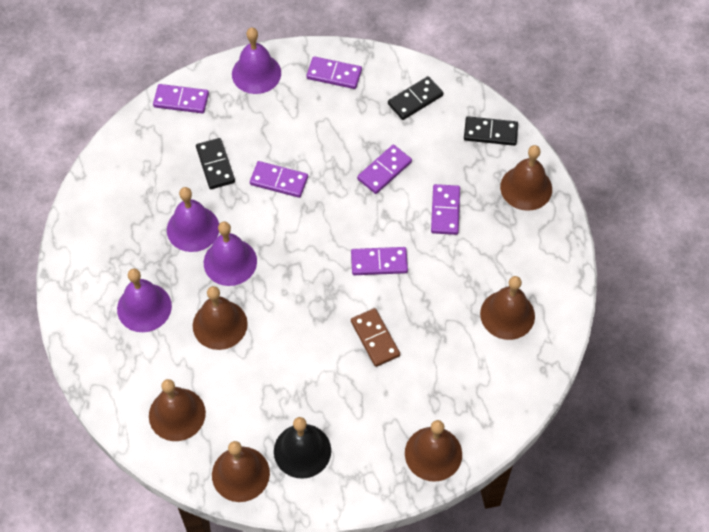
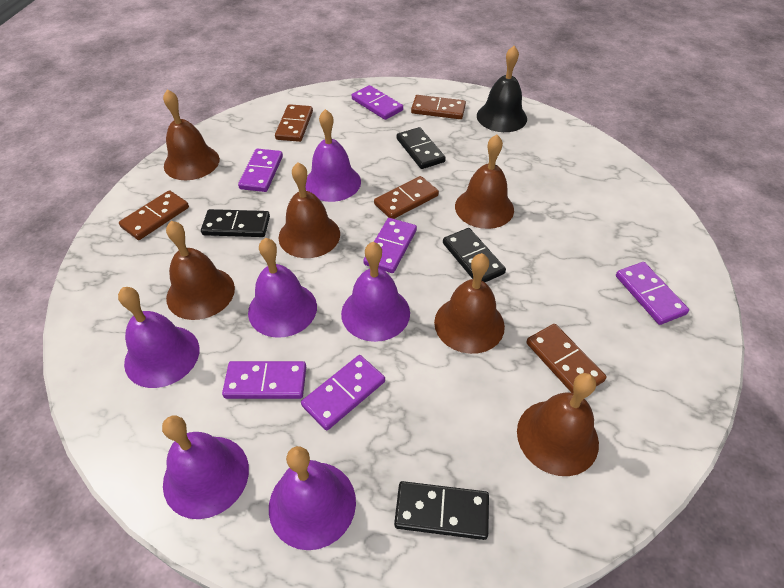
black domino: [196,138,235,189] [388,76,443,120] [464,116,518,146] = 3 -> [201,209,270,237] [394,481,489,540] [397,127,446,169] [443,228,506,282] = 4
brown domino: [351,308,400,367] = 1 -> [119,190,189,240] [275,104,313,142] [374,176,439,219] [411,95,466,119] [526,324,607,393] = 5
purple bell: [117,269,172,332] [167,187,219,252] [204,221,257,286] [232,28,281,94] = 4 -> [118,287,199,388] [162,415,249,519] [248,238,317,338] [269,446,356,550] [306,109,361,202] [341,242,410,342] = 6

